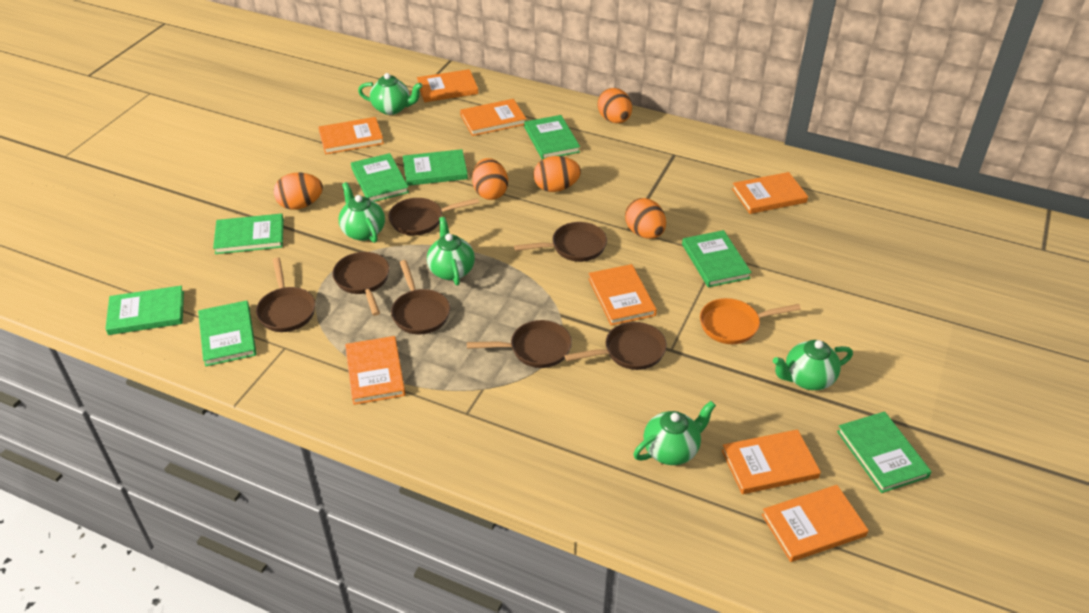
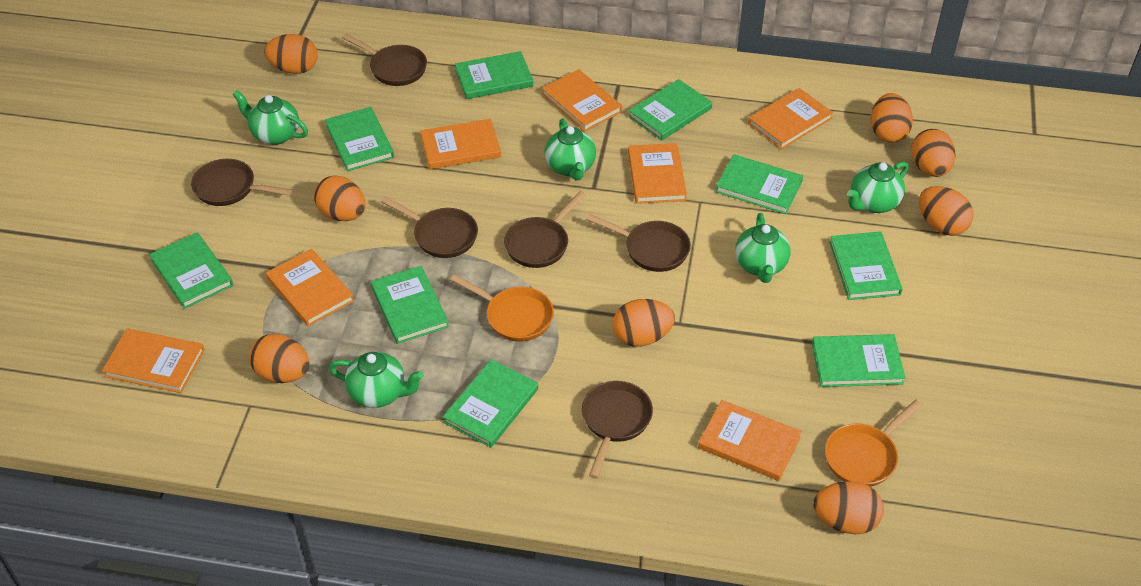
brown pan: [256,257,316,332] [332,252,390,316] [388,198,479,236] [391,260,450,335] [467,320,572,368] [514,222,607,262] [565,322,667,370] = 7 -> [191,159,293,206] [342,34,427,86] [380,196,478,258] [504,191,586,268] [582,381,653,479] [586,214,691,272] = 6
green book: [105,286,184,335] [198,300,256,366] [213,214,284,254] [351,153,409,202] [403,149,468,186] [524,115,580,160] [682,230,752,287] [837,411,931,493] = 8 -> [149,232,233,309] [325,107,394,171] [371,266,449,344] [443,359,538,448] [455,51,533,99] [628,79,712,141] [715,154,803,214] [812,334,905,387] [829,231,903,300] = 9
orange book: [318,117,384,154] [345,336,405,405] [417,69,478,102] [460,99,526,136] [588,264,657,325] [722,429,821,494] [732,172,808,214] [761,485,869,562] = 8 -> [102,328,205,393] [266,249,354,326] [420,119,501,169] [542,69,622,132] [628,143,687,204] [698,400,802,481] [748,88,833,149] = 7
orange egg: [274,173,323,210] [472,158,508,200] [534,156,581,192] [597,88,632,123] [625,198,666,239] = 5 -> [249,334,310,383] [264,34,318,74] [314,176,365,221] [613,299,675,347] [813,481,884,534] [871,93,913,143] [911,129,956,177] [919,186,973,236] = 8
orange pan: [700,298,801,344] = 1 -> [450,274,554,342] [825,400,922,487] = 2

